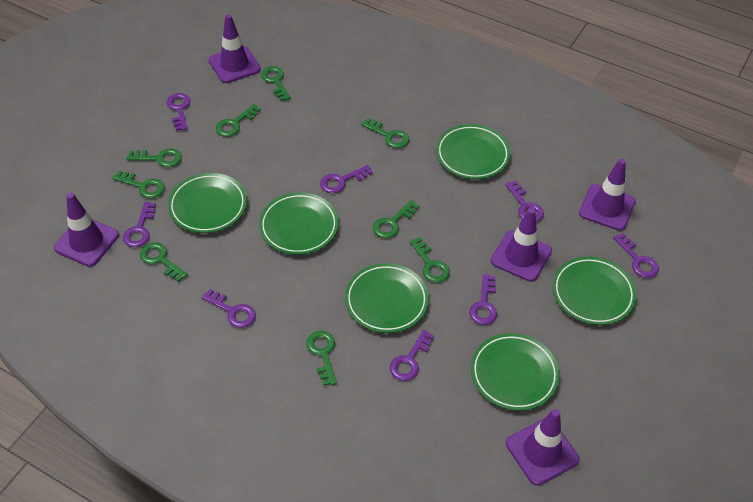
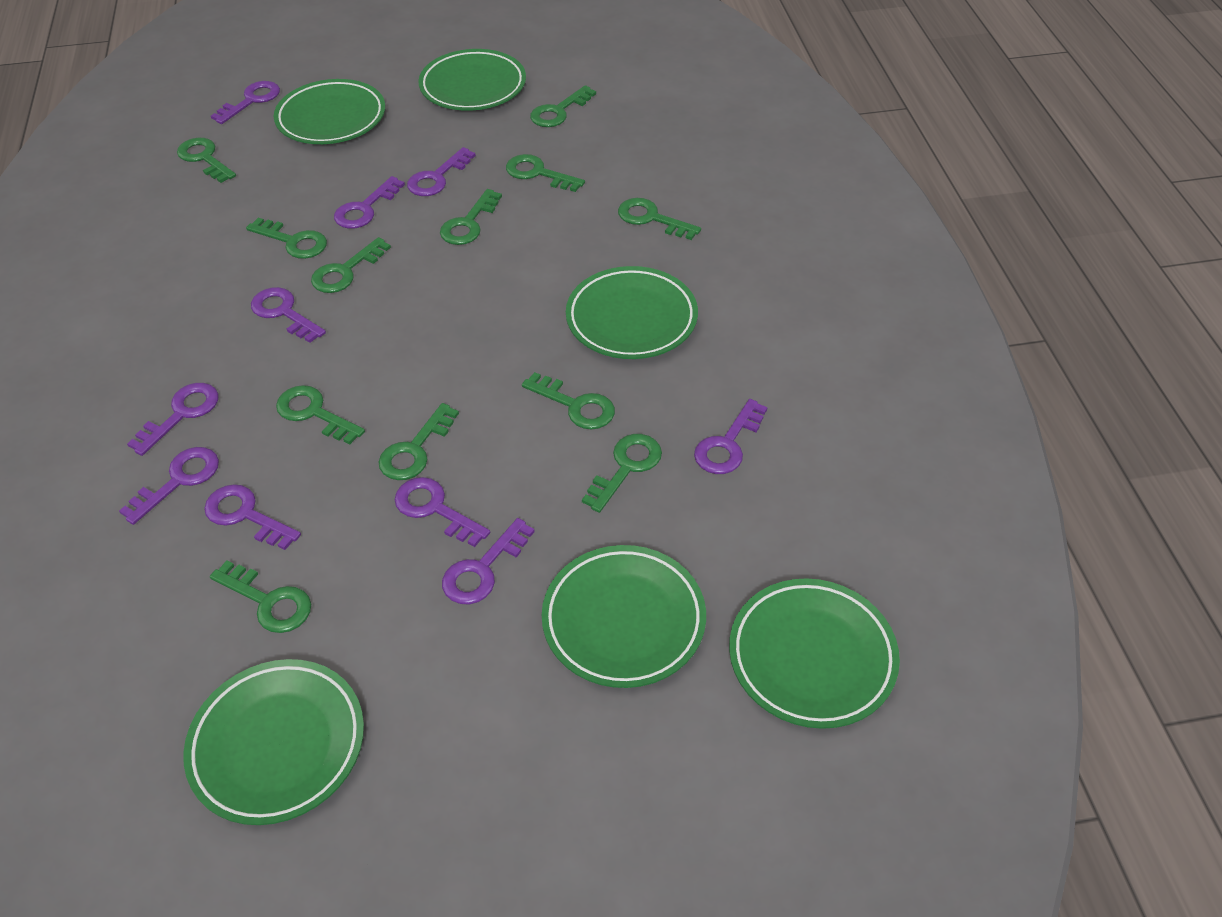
green key: [112,171,165,198] [126,149,182,167] [140,242,188,282] [216,104,261,137] [261,66,291,101] [306,331,337,386] [361,118,409,148] [373,200,419,239] [409,237,450,283] = 9 -> [177,138,236,183] [210,560,311,633] [246,218,327,259] [276,385,365,444] [311,237,391,293] [378,403,459,480] [440,189,502,245] [506,154,585,192] [522,372,615,430] [530,85,596,127] [582,434,662,513] [618,198,701,240] = 12
purple key: [123,202,156,247] [167,93,190,131] [202,289,256,328] [320,165,373,193] [390,330,434,381] [469,274,497,325] [505,181,544,222] [613,233,659,278] = 8 -> [119,447,219,525] [127,383,219,456] [204,484,301,550] [211,81,280,124] [251,287,326,343] [334,176,405,229] [395,477,490,547] [407,147,476,196] [442,518,535,604] [694,399,768,474] = 10
purple traffic cone: [54,193,119,267] [209,14,261,83] [491,208,552,282] [506,409,580,486] [579,158,636,231] = 5 -> none = 0

